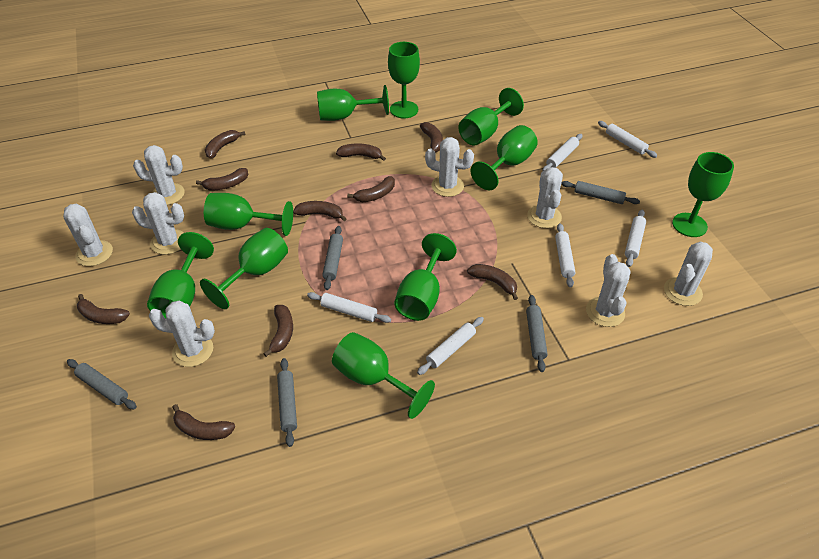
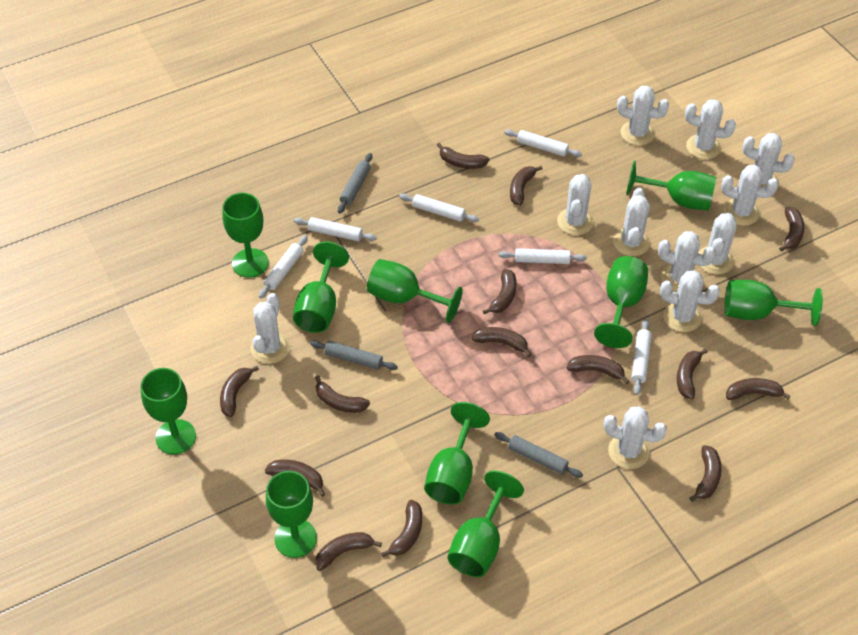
brown banana: [77,294,130,324] [172,404,235,440] [196,168,248,190] [205,130,245,158] [263,305,293,357] [293,201,347,221] [336,143,386,161] [347,176,395,202] [420,122,443,152] [467,264,518,300] = 10 -> [220,366,259,417] [265,460,325,497] [315,375,370,413] [315,532,382,571] [381,500,422,557] [437,143,489,169] [471,327,532,357] [483,269,516,315] [510,166,542,206] [567,355,630,384] [677,349,707,399] [689,445,722,502] [726,378,791,400] [779,207,805,251] = 14
grey rolling pin: [67,359,137,409] [277,358,297,447] [322,226,343,290] [526,295,548,372] [561,181,640,204] = 5 -> [310,340,398,370] [338,153,372,213] [494,432,583,478] = 3
white cactus: [63,203,113,266] [132,192,184,255] [133,145,185,205] [149,301,215,367] [425,137,474,197] [527,167,563,228] [586,254,631,327] [664,241,713,306] = 8 -> [251,293,290,364] [557,174,594,235] [604,407,667,469] [613,188,650,256] [617,86,669,145] [658,231,716,292] [660,270,720,332] [685,99,736,159] [698,213,737,275] [721,165,779,226] [743,133,795,187] = 11

